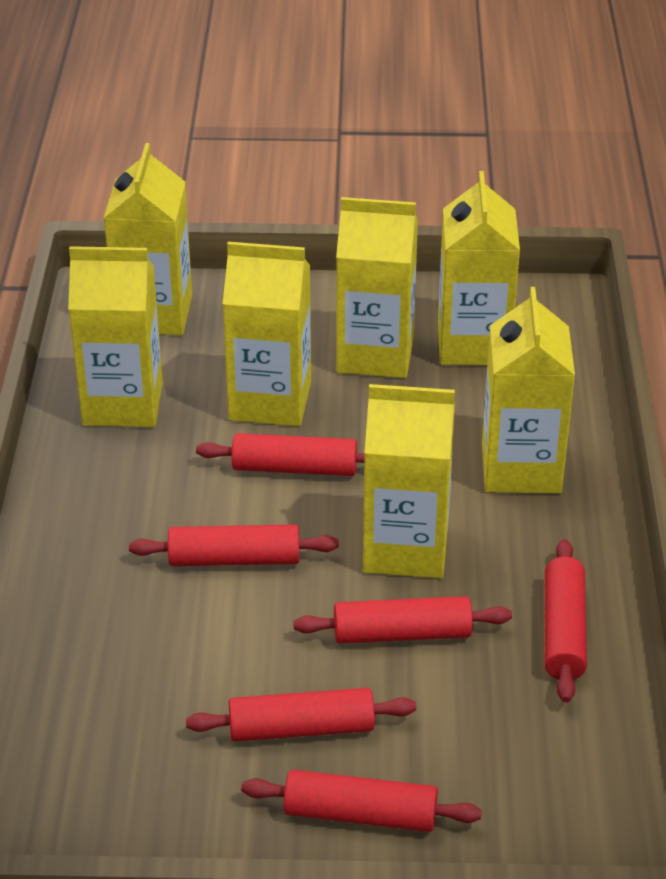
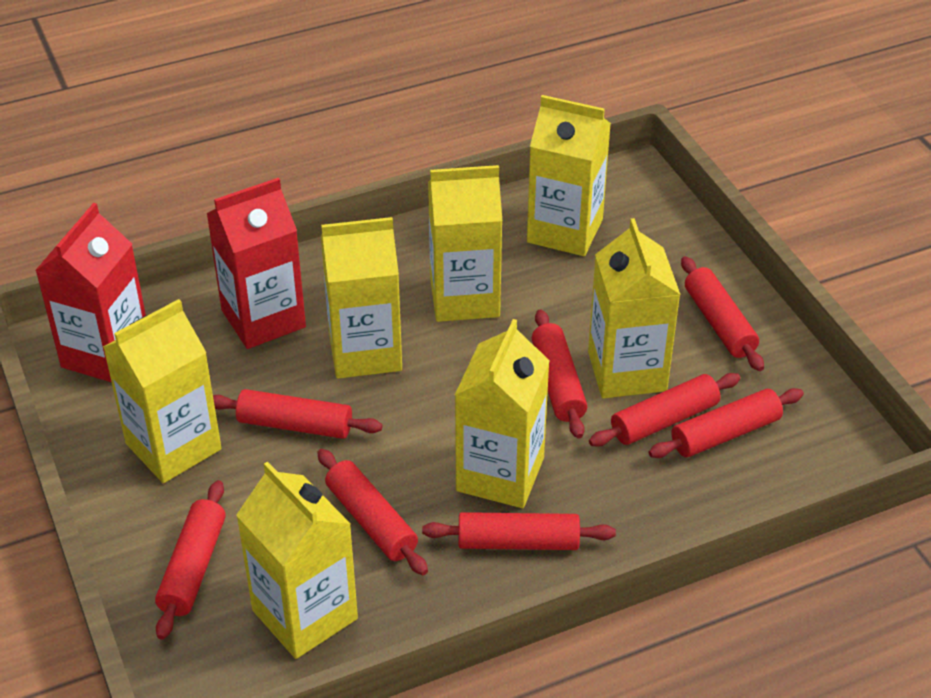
red carton: none = 0 -> [35,203,146,382] [206,178,306,349] = 2
red rolling pin: [129,525,339,566] [186,688,416,742] [196,433,365,476] [241,770,482,832] [293,596,512,644] [545,539,587,703] = 6 -> [155,480,226,640] [213,389,382,439] [317,449,428,575] [422,512,616,550] [532,309,587,439] [589,373,740,447] [649,388,804,458] [681,256,764,371] = 8

